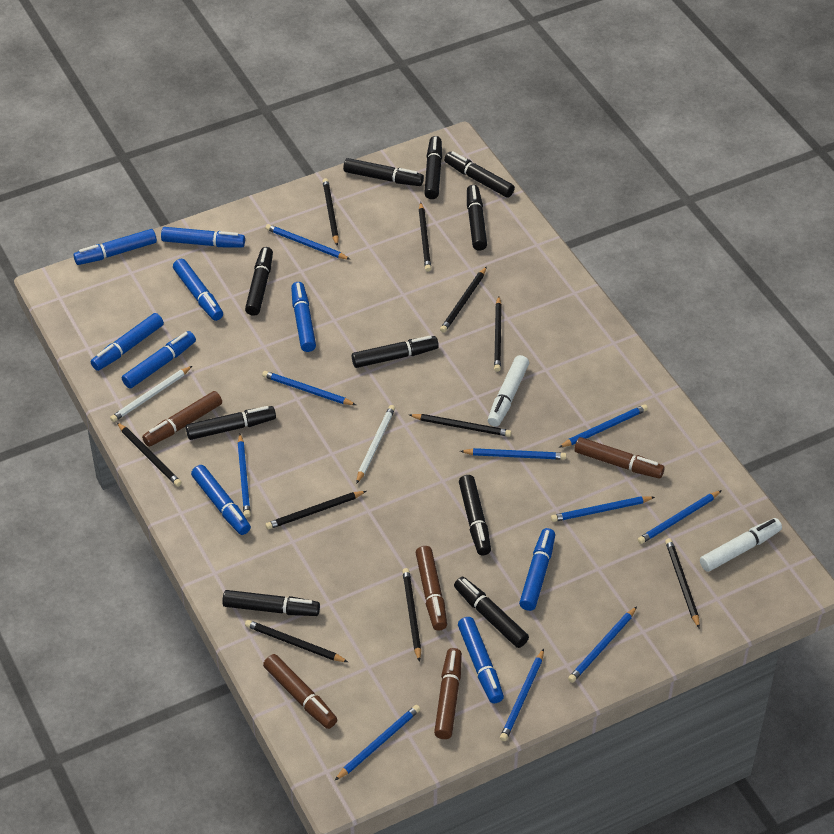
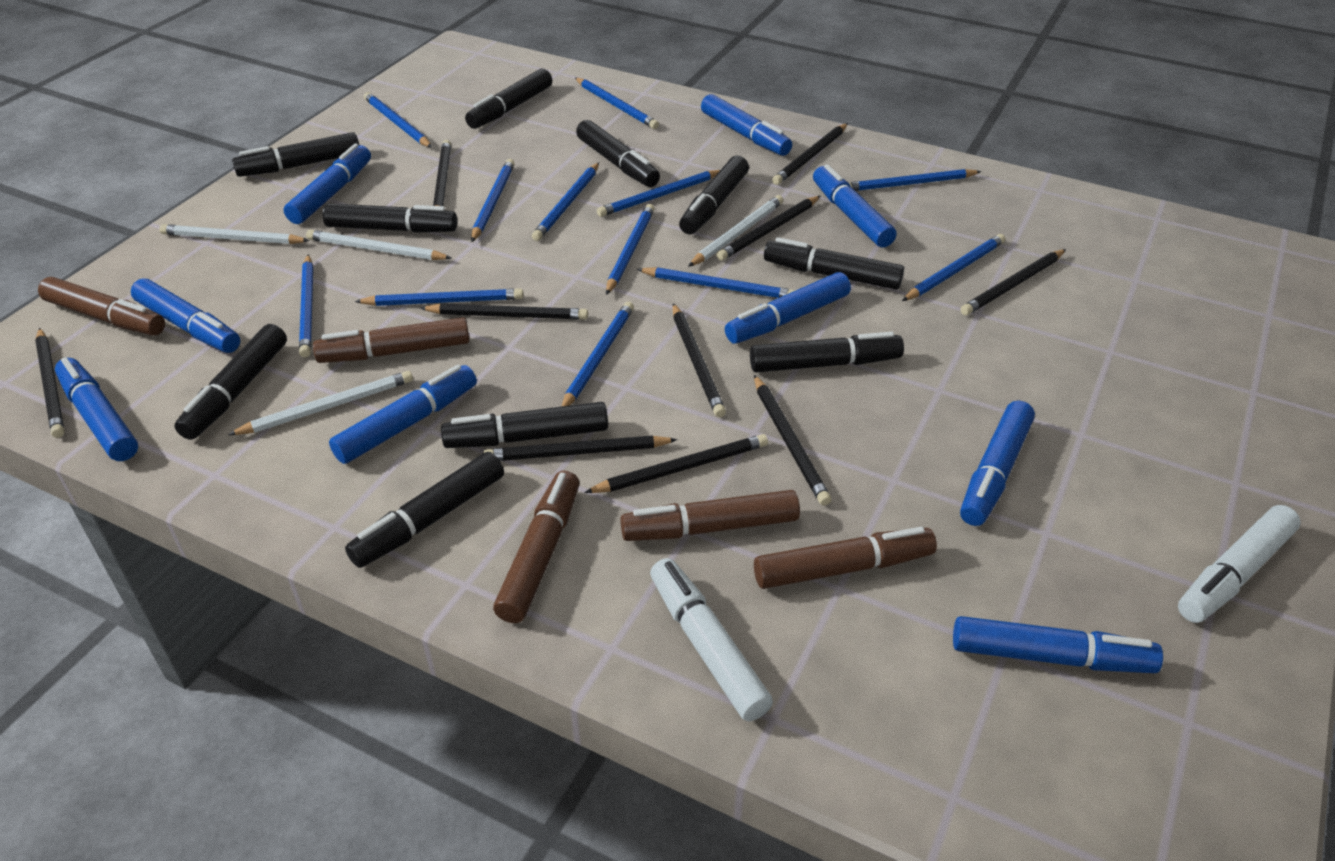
blue pencil: [237,434,251,518] [262,371,356,405] [265,224,351,260] [334,705,420,781] [460,448,566,460] [500,649,544,741] [551,496,655,522] [558,404,648,448] [568,607,637,683] [638,490,722,544] = 10 -> [299,254,313,357] [355,288,523,306] [364,92,432,148] [471,159,515,242] [532,163,599,241] [561,302,634,407] [575,78,659,129] [597,170,720,217] [606,204,655,295] [637,267,796,298] [848,169,982,191] [902,234,1005,301] = 12
white pencil: [110,366,192,422] [356,405,395,484] = 2 -> [159,224,310,244] [228,371,413,435] [306,230,451,260] [688,195,783,267] = 4

